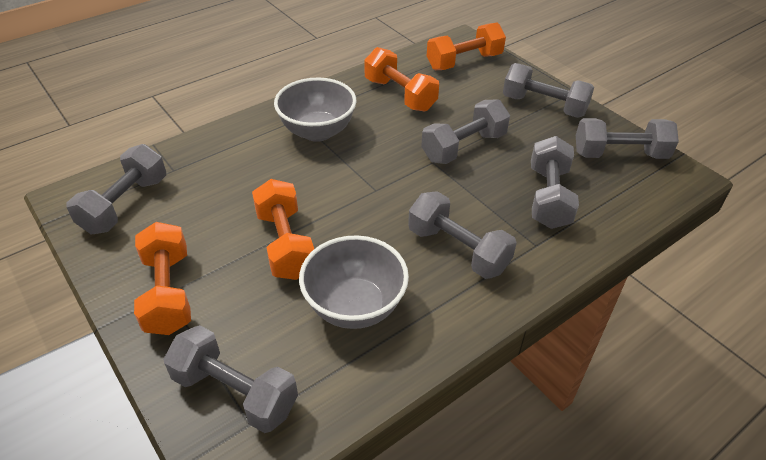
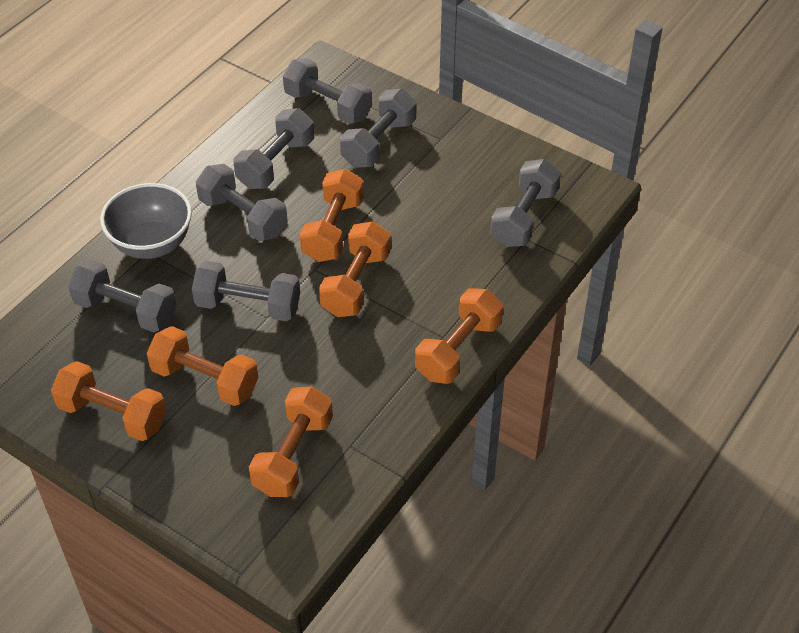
grey bowl: [274,78,357,142] [299,235,409,329] = 2 -> [100,183,192,259] = 1
orange dumbbell: [134,222,191,335] [252,179,314,280] [364,47,439,112] [427,22,506,70] = 4 -> [51,361,167,441] [147,326,258,406] [249,386,333,497] [300,169,364,262] [319,221,391,317] [415,288,503,384] = 6

